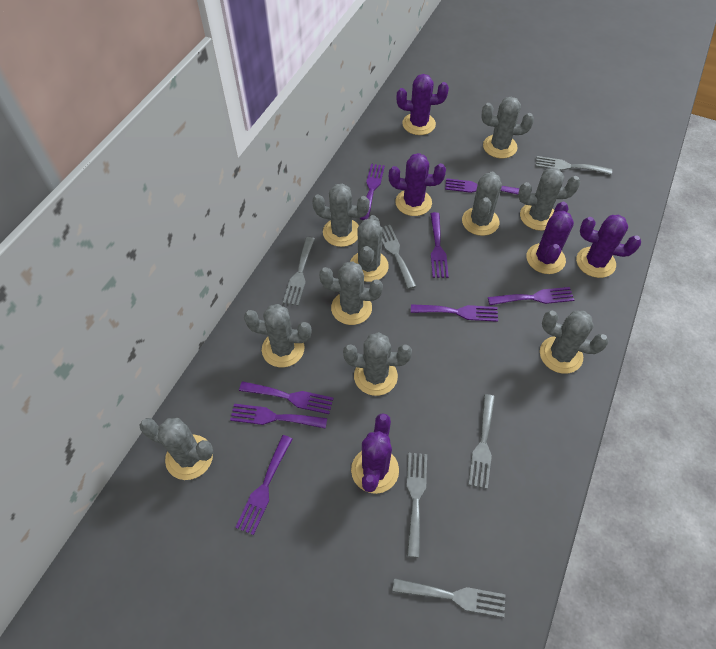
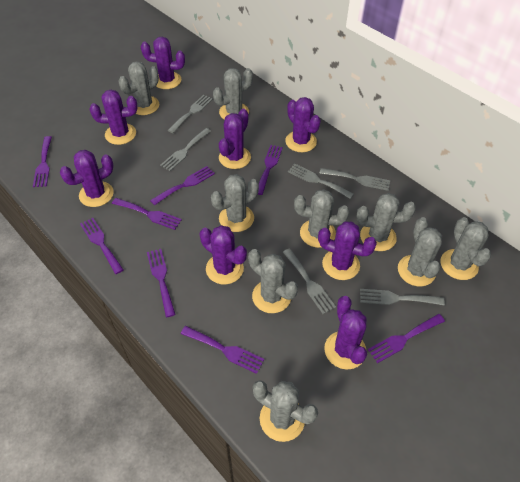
grey cactus: [140,418,214,480] [244,304,312,367] [312,184,370,247] [319,261,383,325] [343,332,412,396] [350,215,389,282] [462,172,502,236] [482,97,534,158] [518,167,580,231] [540,311,609,374] = 10 -> [118,61,159,115] [211,174,259,232] [213,68,253,120] [248,249,298,313] [253,380,318,442] [294,189,350,248] [357,193,416,251] [398,217,442,286] [441,217,491,280] = 9
purple cactus: [351,413,399,494] [389,153,446,216] [397,74,449,135] [527,202,574,274] [576,215,641,278] = 5 -> [60,150,114,207] [89,90,138,145] [141,37,185,89] [200,225,247,284] [219,109,251,169] [285,97,321,152] [318,222,377,280] [324,296,367,370] = 8

